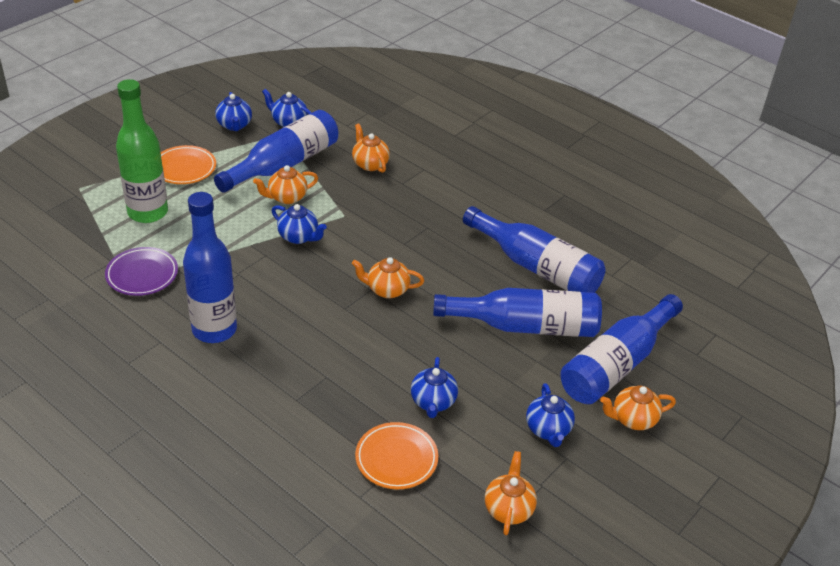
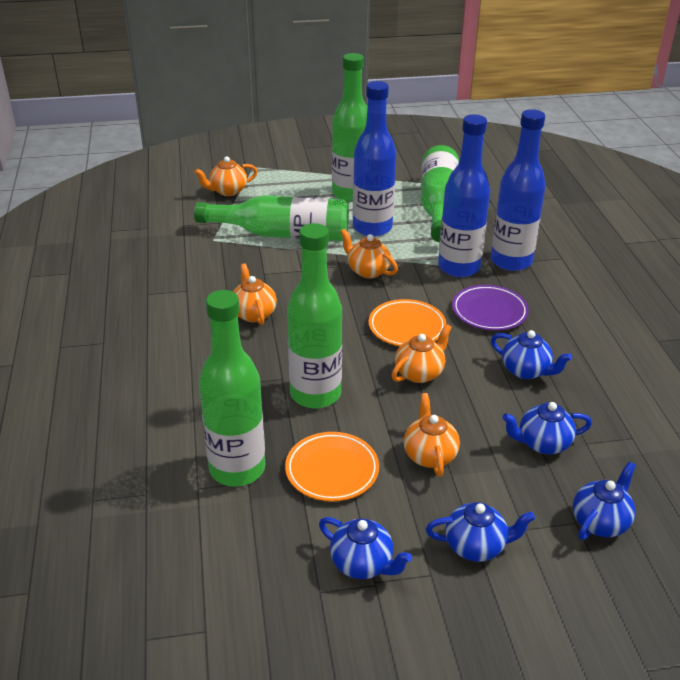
blue bottle: [183,192,237,343] [214,110,338,193] [433,288,602,337] [463,206,606,293] [560,294,683,404] = 5 -> [353,81,396,237] [438,114,490,277] [491,109,546,271] = 3
green bottle: [116,79,168,223] = 1 -> [194,195,349,241] [199,290,265,486] [287,223,342,409] [332,53,367,202] [421,145,459,242] = 5

